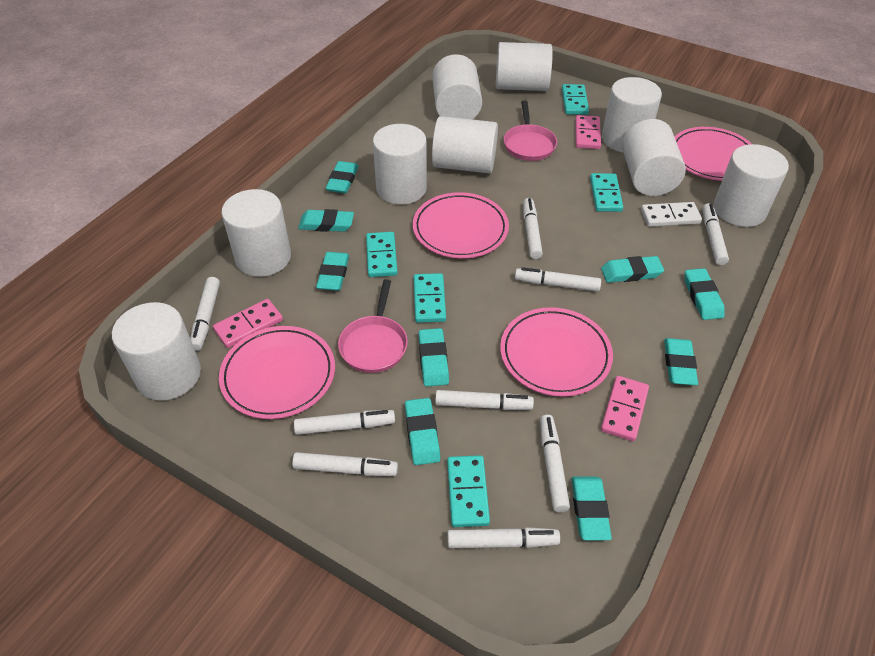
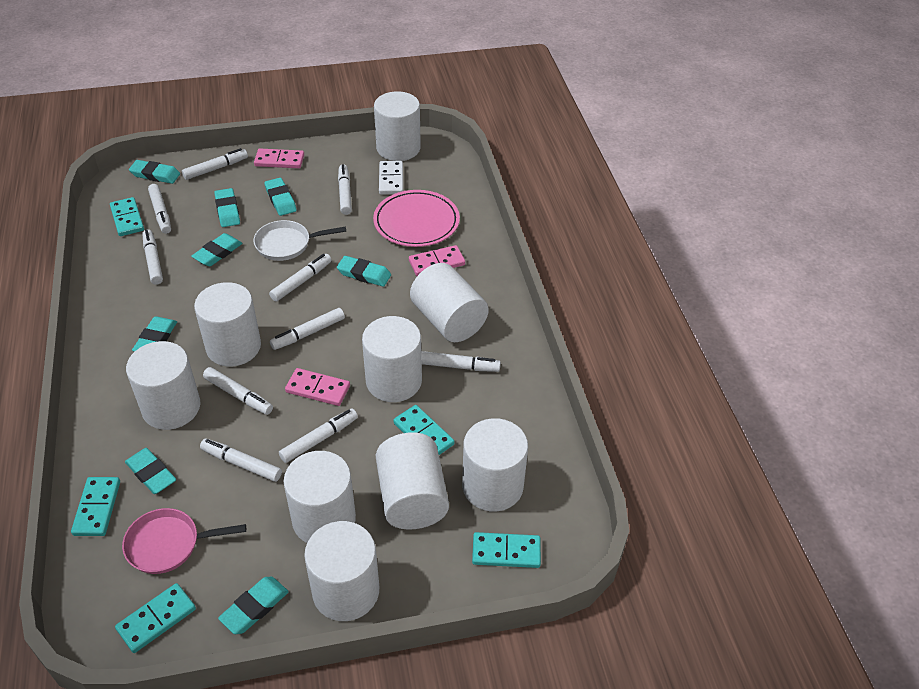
pink pan: [338,279,408,373] [504,100,557,161] = 2 -> [122,508,246,574] = 1
pink plate: [219,326,335,419] [413,192,509,258] [500,307,613,397] [675,127,752,181] = 4 -> [373,190,460,247] = 1
turquoise eraser: [298,209,354,232] [316,252,349,291] [326,161,358,193] [405,398,440,465] [419,328,449,387] [572,477,612,540] [601,256,664,283] [664,338,698,385] [685,268,725,320] = 9 -> [125,448,176,494] [129,160,180,184] [132,316,177,352] [191,233,243,266] [214,188,240,227] [218,577,289,634] [264,178,297,216] [337,256,391,287] = 8
white marker: [190,277,220,351] [292,452,398,476] [294,410,395,435] [435,390,534,410] [447,527,560,548] [515,267,601,292] [523,198,543,259] [540,415,570,512] [702,203,729,265] = 9 -> [142,229,163,285] [148,184,171,234] [182,148,248,180] [200,439,282,482] [203,367,273,415] [269,254,331,301] [270,308,345,350] [279,409,358,463] [338,164,352,215] [421,351,501,372] = 10
white pan: none = 0 -> [253,220,346,261] = 1

